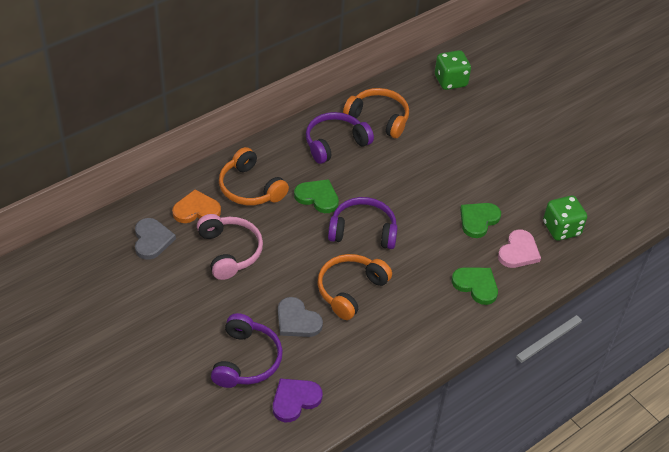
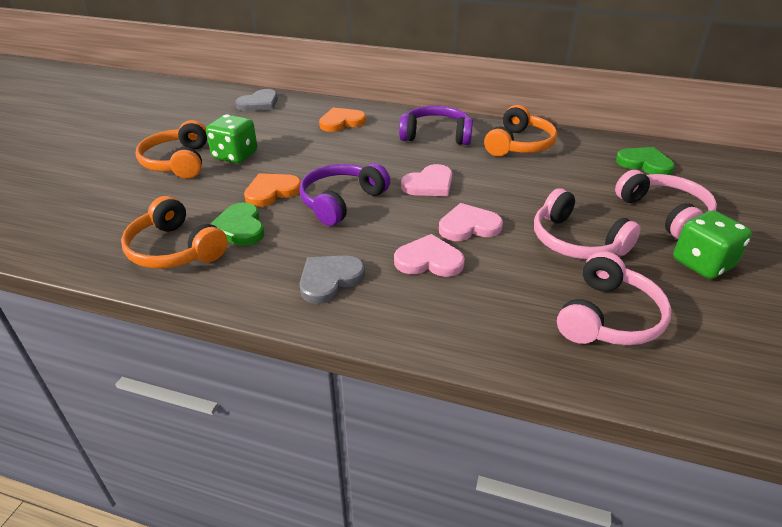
green heart: [294,179,339,213] [452,267,498,305] [460,203,501,238] = 3 -> [210,202,264,246] [616,147,675,175] = 2
orange heart: [172,190,221,223] = 1 -> [244,173,301,207] [319,107,366,132] = 2
pink headphones: [197,214,263,280] = 1 -> [534,188,641,259] [557,251,671,345] [615,170,717,239] = 3
pink heart: [498,230,541,268] = 1 -> [394,234,465,277] [401,164,452,196] [439,203,503,241] = 3
purple headphones: [211,313,283,388] [306,112,374,164] [328,197,398,249] = 3 -> [299,163,390,226] [399,106,473,145] = 2
purple heart: [273,378,323,422] = 1 -> none = 0

